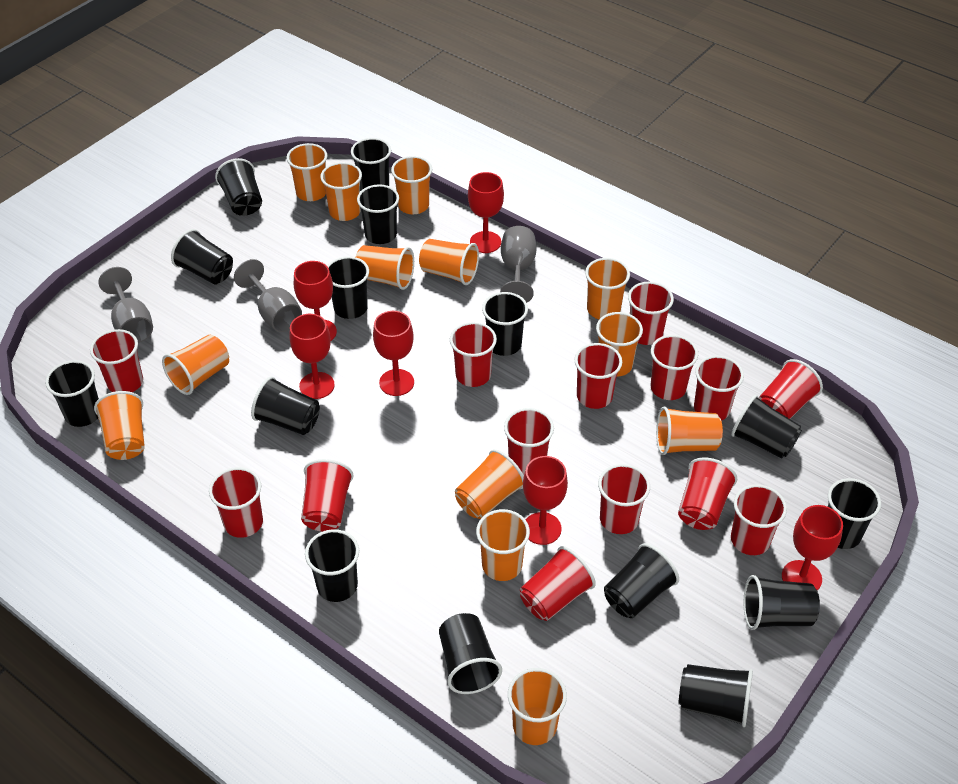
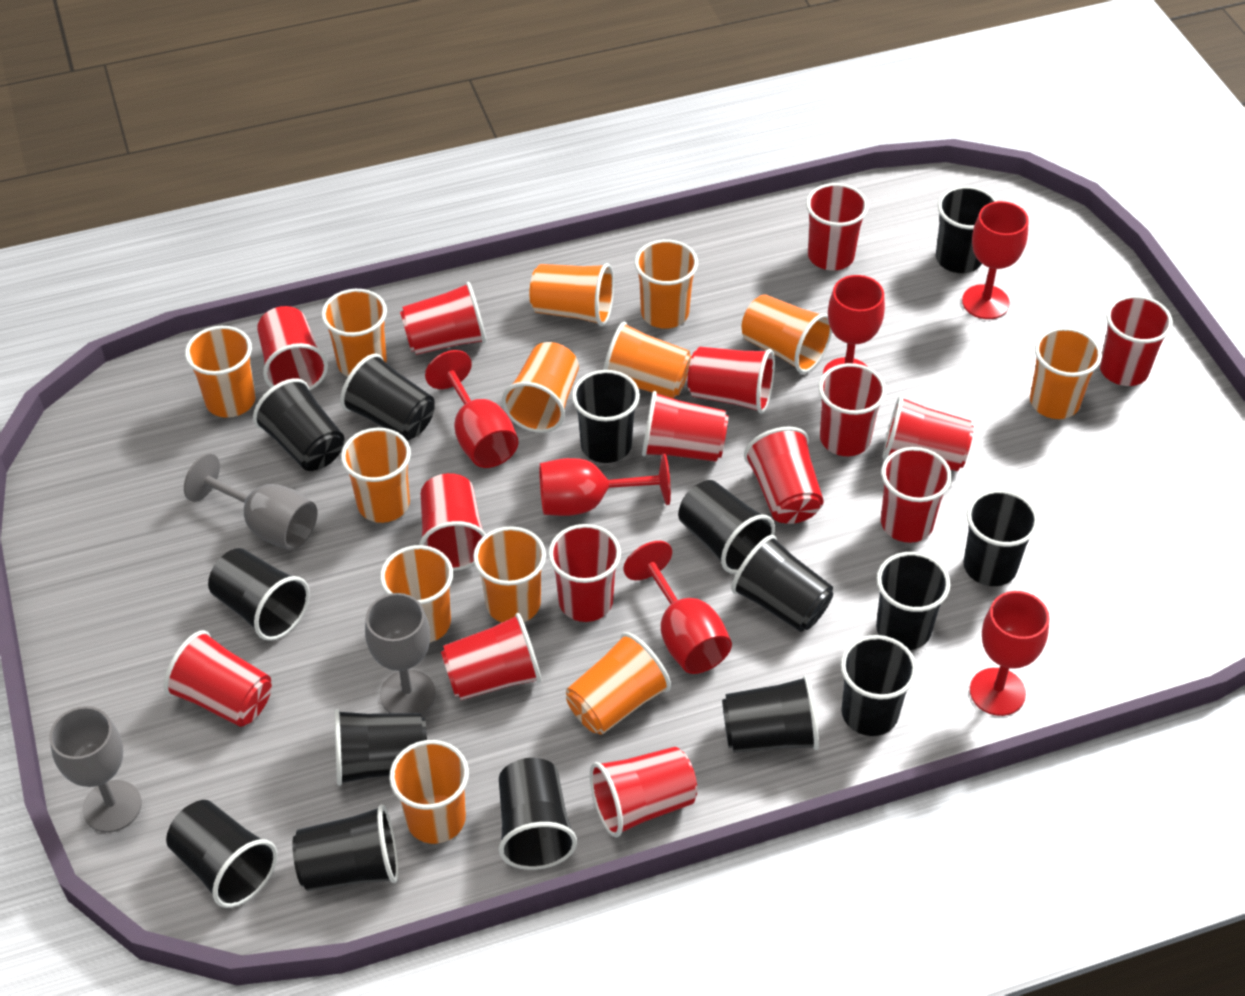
red cup: [90,329,143,392] [209,467,263,538] [301,459,354,531] [450,322,497,387] [504,408,554,475] [520,546,596,621] [575,343,622,409] [598,464,650,534] [628,282,674,345] [651,335,698,400] [678,457,737,530] [694,355,744,421] [731,484,787,555] [758,359,823,419] = 14 -> [164,630,272,727] [257,306,328,391] [400,282,486,355] [419,473,486,571] [441,613,541,700] [548,524,621,622] [590,747,697,838] [642,391,729,462] [688,347,775,414] [744,427,824,524] [806,183,868,270] [819,363,886,456] [881,447,952,543] [883,395,974,471] [1099,295,1173,386] = 15

